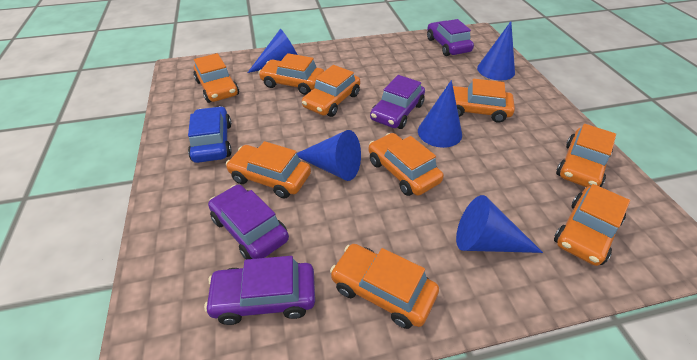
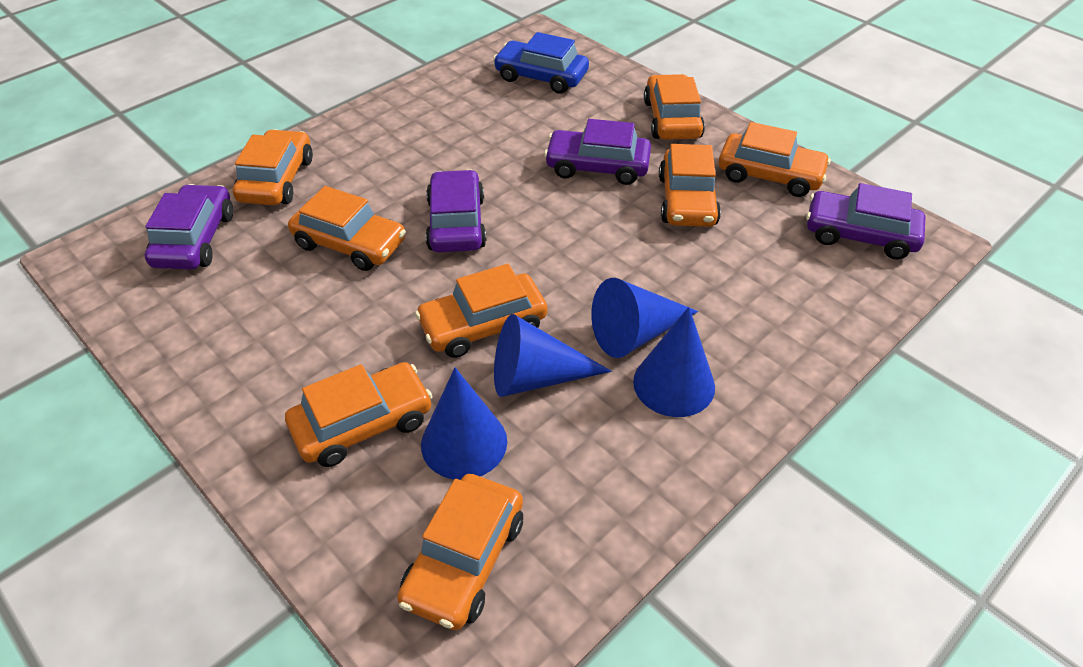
blue cone: [247,29,297,73] [297,130,361,181] [418,80,462,148] [456,195,543,253] [477,21,515,80] = 5 -> [421,367,507,480] [494,314,612,397] [591,278,698,358] [633,307,715,417] = 4
orange car: [194,53,239,103] [226,141,311,199] [258,53,324,95] [302,65,360,117] [330,244,439,329] [369,133,444,196] [444,79,515,123] [554,184,630,266] [556,124,616,187] = 9 -> [233,129,313,205] [285,362,433,467] [288,186,406,271] [397,474,523,630] [415,264,547,358] [644,74,705,140] [659,144,721,227] [718,122,831,197] = 8

